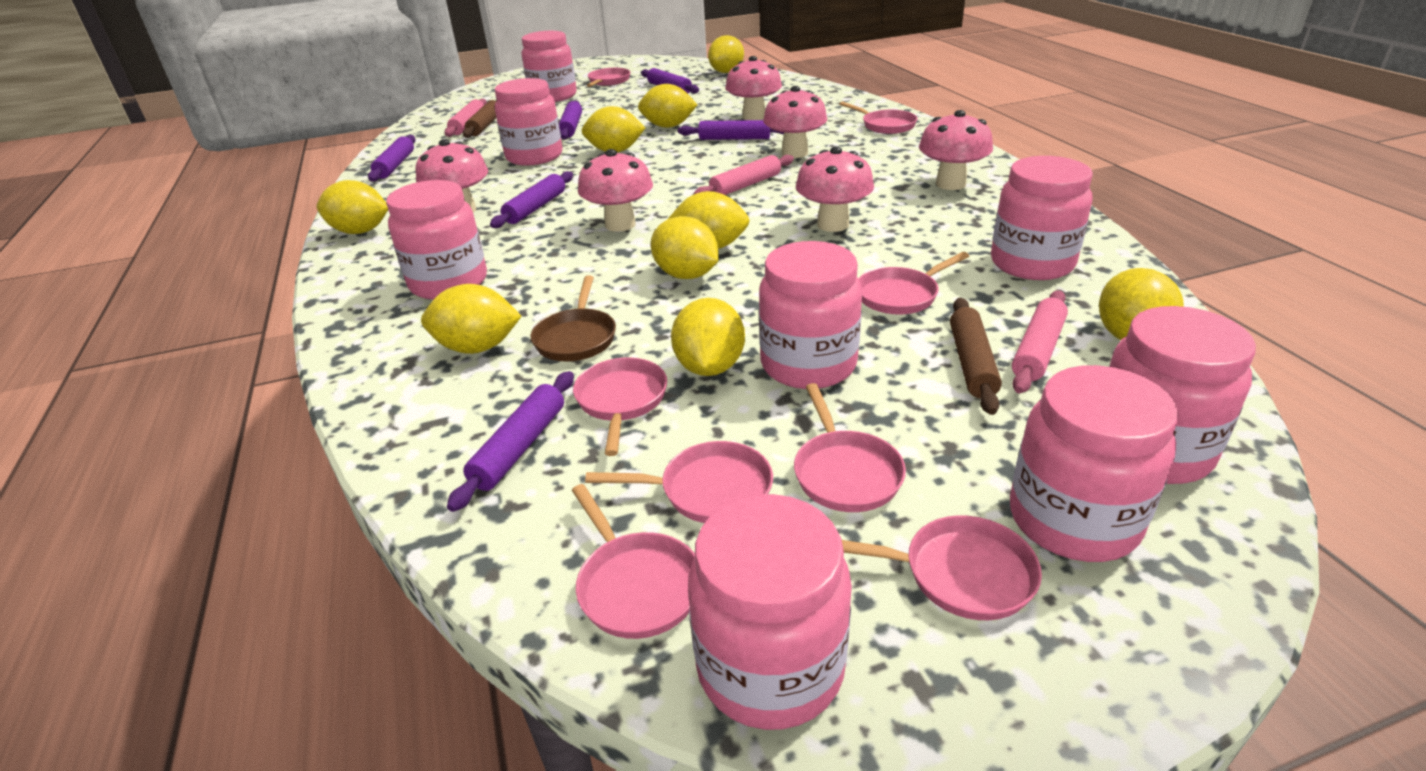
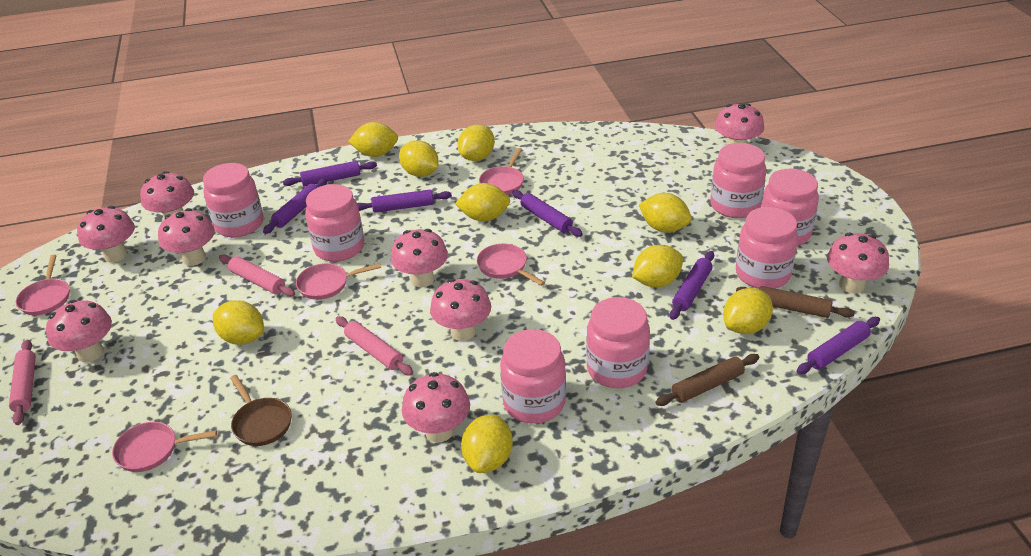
pink jar: [386,180,487,300] [495,78,562,166] [522,31,577,102] [688,494,852,730] [759,241,862,389] [991,156,1093,280] [1010,365,1179,562] [1109,306,1256,484] = 8 -> [203,163,264,237] [305,184,364,262] [500,329,566,424] [586,297,650,388] [710,143,767,218] [736,207,798,289] [761,169,819,246] = 7
pink mushroom: [415,139,488,213] [578,149,653,232] [725,56,782,120] [763,86,827,158] [796,146,874,232] [919,110,993,190] = 6 -> [46,300,112,362] [77,206,135,263] [140,171,194,219] [158,208,215,266] [391,229,448,287] [402,372,470,443] [430,279,491,341] [715,103,764,145] [827,233,889,294] = 9
pink pan: [572,484,695,639] [573,357,667,456] [585,441,773,523] [587,68,630,87] [794,383,906,512] [839,101,917,134] [842,515,1042,620] [858,252,969,315] = 8 -> [16,255,69,315] [112,422,217,472] [296,263,381,300] [477,244,545,286] [479,148,524,195] = 5

